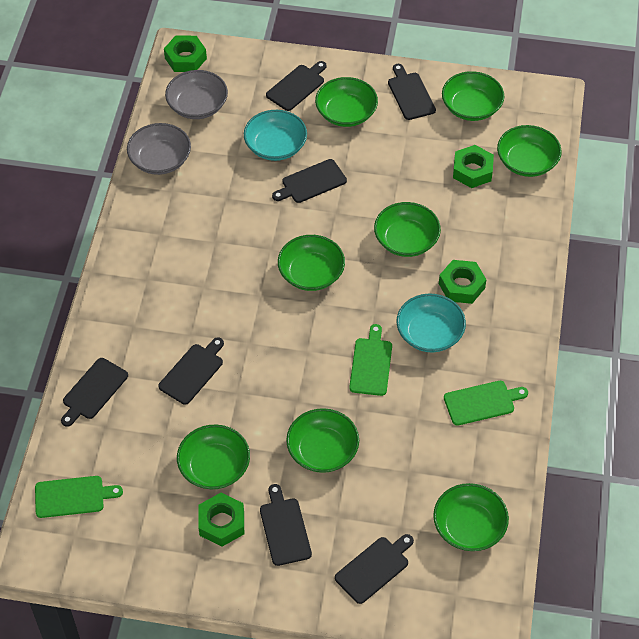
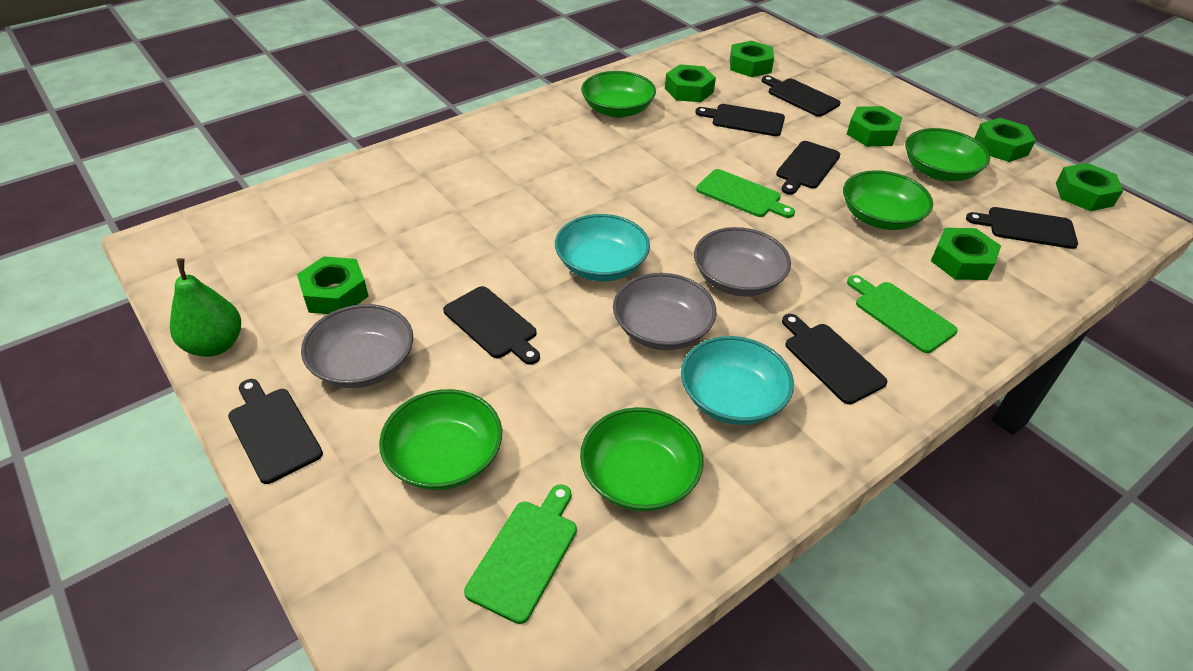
green bowl: [177,424,250,489] [278,235,345,291] [286,408,359,473] [315,77,378,127] [374,202,441,257] [433,483,509,551] [442,71,504,121] [497,125,562,177] = 8 -> [379,389,502,490] [580,407,704,512] [581,71,656,118] [843,170,933,230] [905,128,990,181] = 5
green nut: [164,35,207,72] [198,493,244,547] [439,260,487,304] [453,145,494,188] = 4 -> [297,256,369,314] [665,64,716,102] [730,41,774,77] [847,106,902,147] [931,228,1001,280] [974,118,1036,162] [1056,163,1123,211] = 7
green pear: none = 0 -> [170,258,241,357] = 1
grey bowl: [127,123,191,175] [165,70,228,119] = 2 -> [301,304,413,388] [613,273,716,350] [694,227,791,297] = 3

